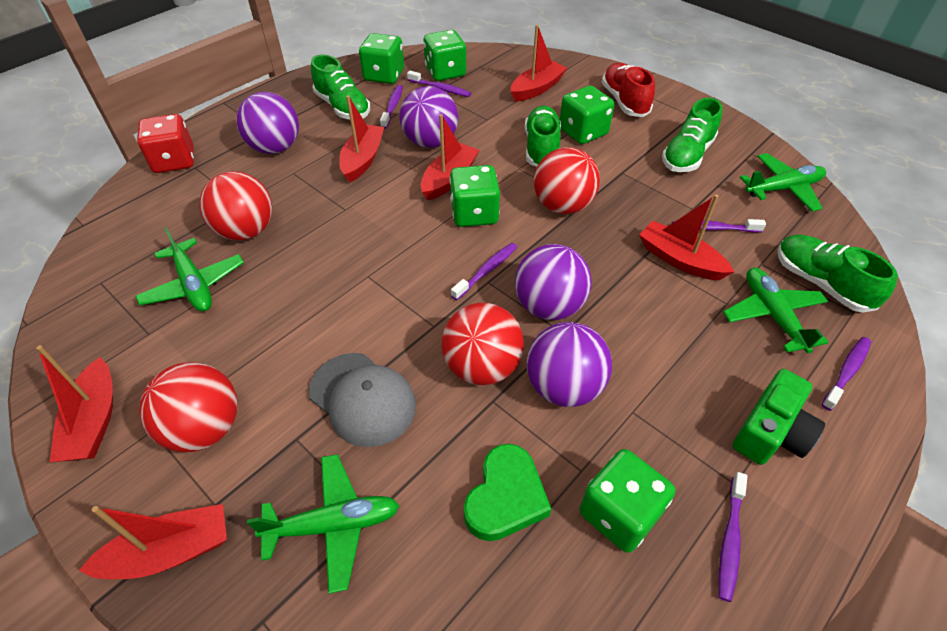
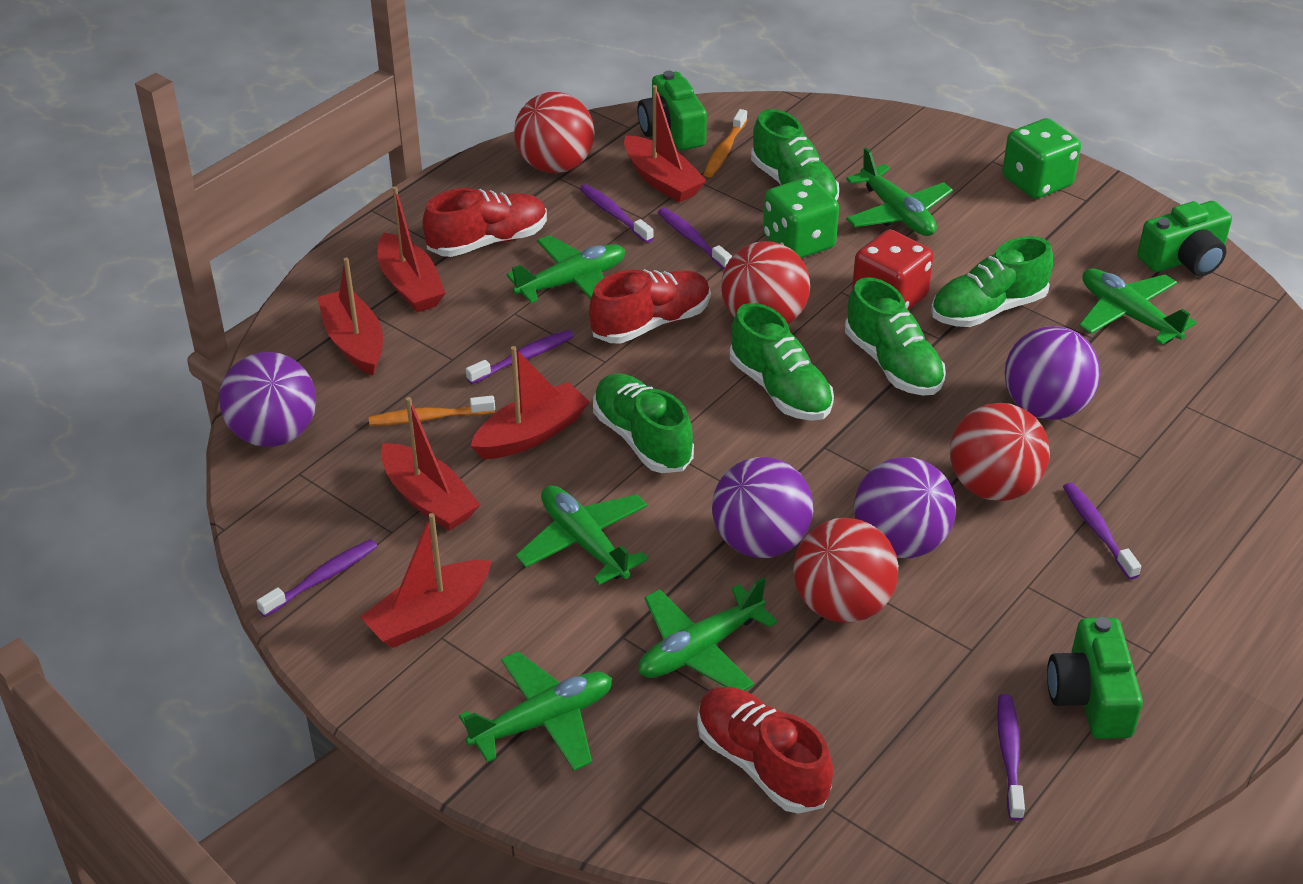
green camera: [733,369,825,465] = 1 -> [637,71,707,150] [1047,617,1143,739] [1137,201,1232,276] = 3
green dice: [359,33,404,84] [424,30,466,81] [450,165,500,227] [560,85,614,144] [580,449,675,553] = 5 -> [763,177,839,258] [1002,118,1081,199] = 2
green heart: [464,444,551,541] = 1 -> none = 0
green plane: [135,227,244,311] [247,454,399,594] [723,268,829,354] [740,153,826,212] = 4 -> [459,651,612,771] [507,235,625,303] [516,485,648,585] [638,577,778,691] [846,148,953,236] [1079,269,1197,345] = 6
green shoe: [311,55,370,119] [525,106,561,167] [662,98,722,172] [778,235,898,313] = 4 -> [593,373,694,473] [730,303,834,421] [751,109,839,200] [845,277,946,396] [931,236,1053,327] = 5
grey cap: [309,353,416,447] = 1 -> none = 0
orange toothbrush: none = 0 -> [369,396,495,426] [704,109,747,177] = 2
red shoe: [602,63,655,117] = 1 -> [423,188,547,257] [589,269,710,344] [697,687,833,814] = 3

